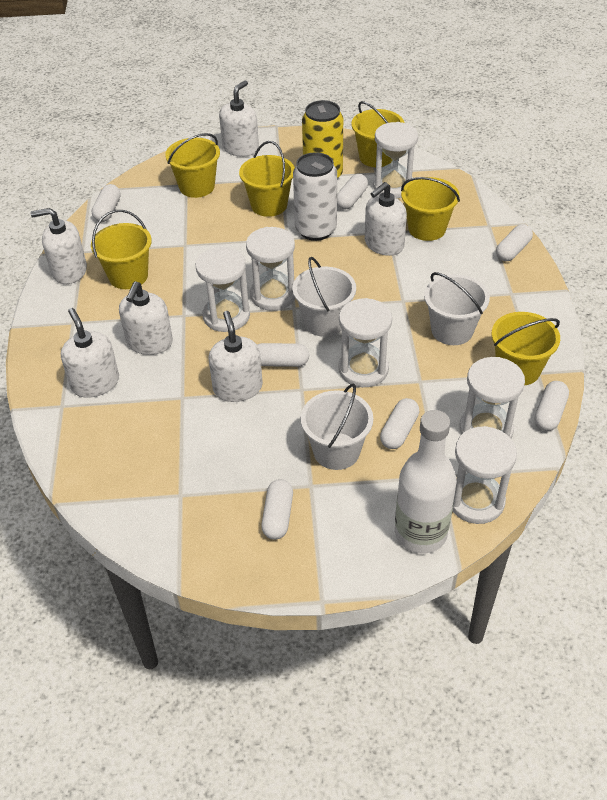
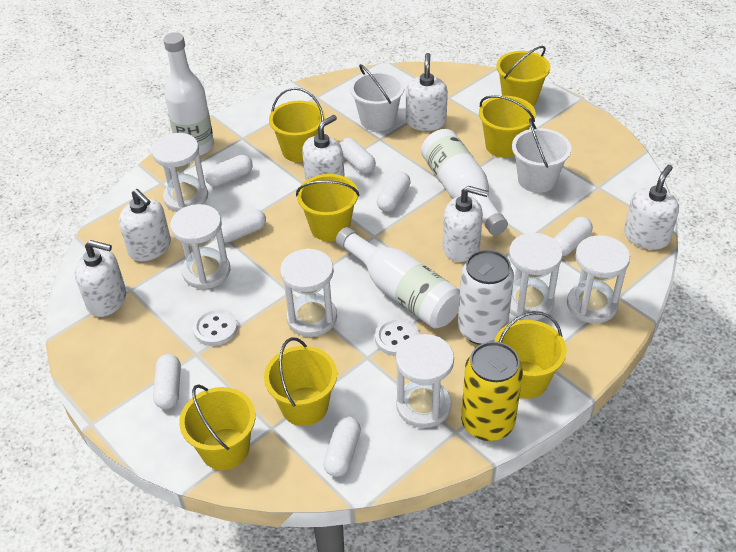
white bottle: [395,410,457,554] = 1 -> [163,32,214,156] [336,227,460,328] [421,129,508,235] = 3
white bucket: [293,257,356,337] [301,384,373,470] [424,272,490,345] = 3 -> [350,64,404,131] [512,118,571,193] = 2
white button: none = 0 -> [193,308,238,346] [375,318,419,356] = 2
yellow bucket: [91,210,152,289] [165,133,220,198] [239,141,295,217] [352,101,404,167] [401,177,460,241] [492,312,560,386] = 6 -> [179,384,255,470] [264,337,337,426] [269,88,325,162] [296,174,360,241] [479,95,536,158] [494,311,567,399] [496,46,550,106] = 7

